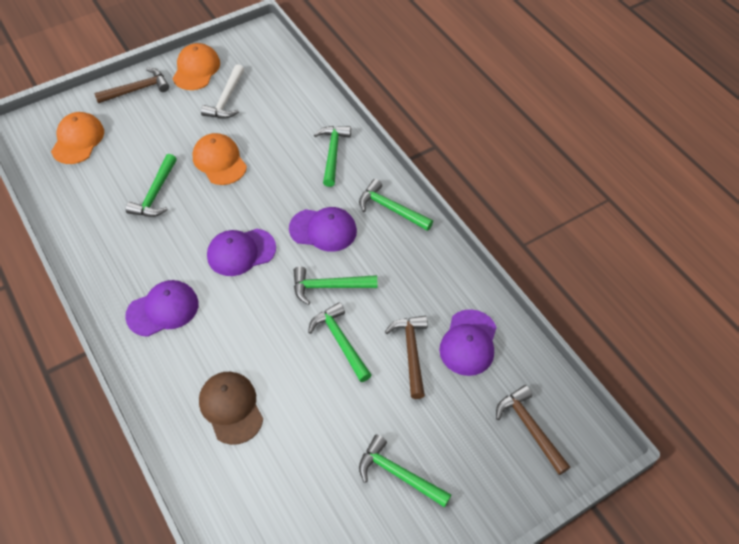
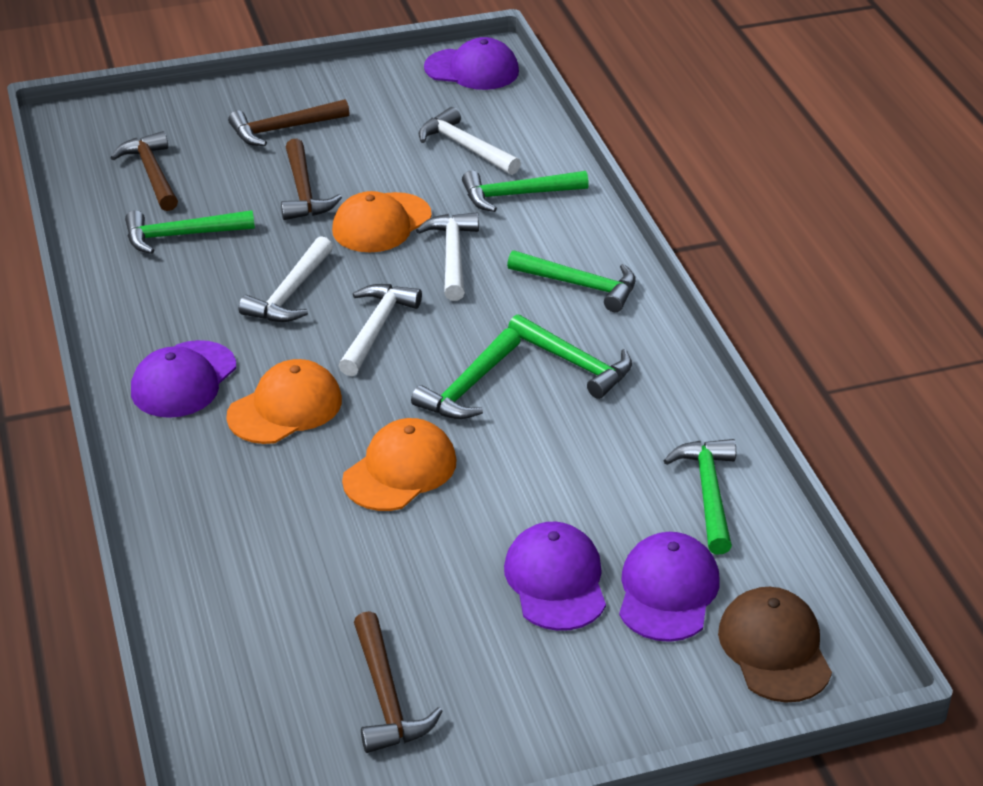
brown hammer: [94,68,169,103] [385,315,428,399] [496,385,570,475] = 3 -> [110,131,178,211] [228,99,349,146] [281,139,342,220] [354,611,443,753] = 4
white hammer: [201,64,244,119] = 1 -> [239,236,333,322] [339,284,422,376] [416,213,479,301] [419,107,521,175] = 4

